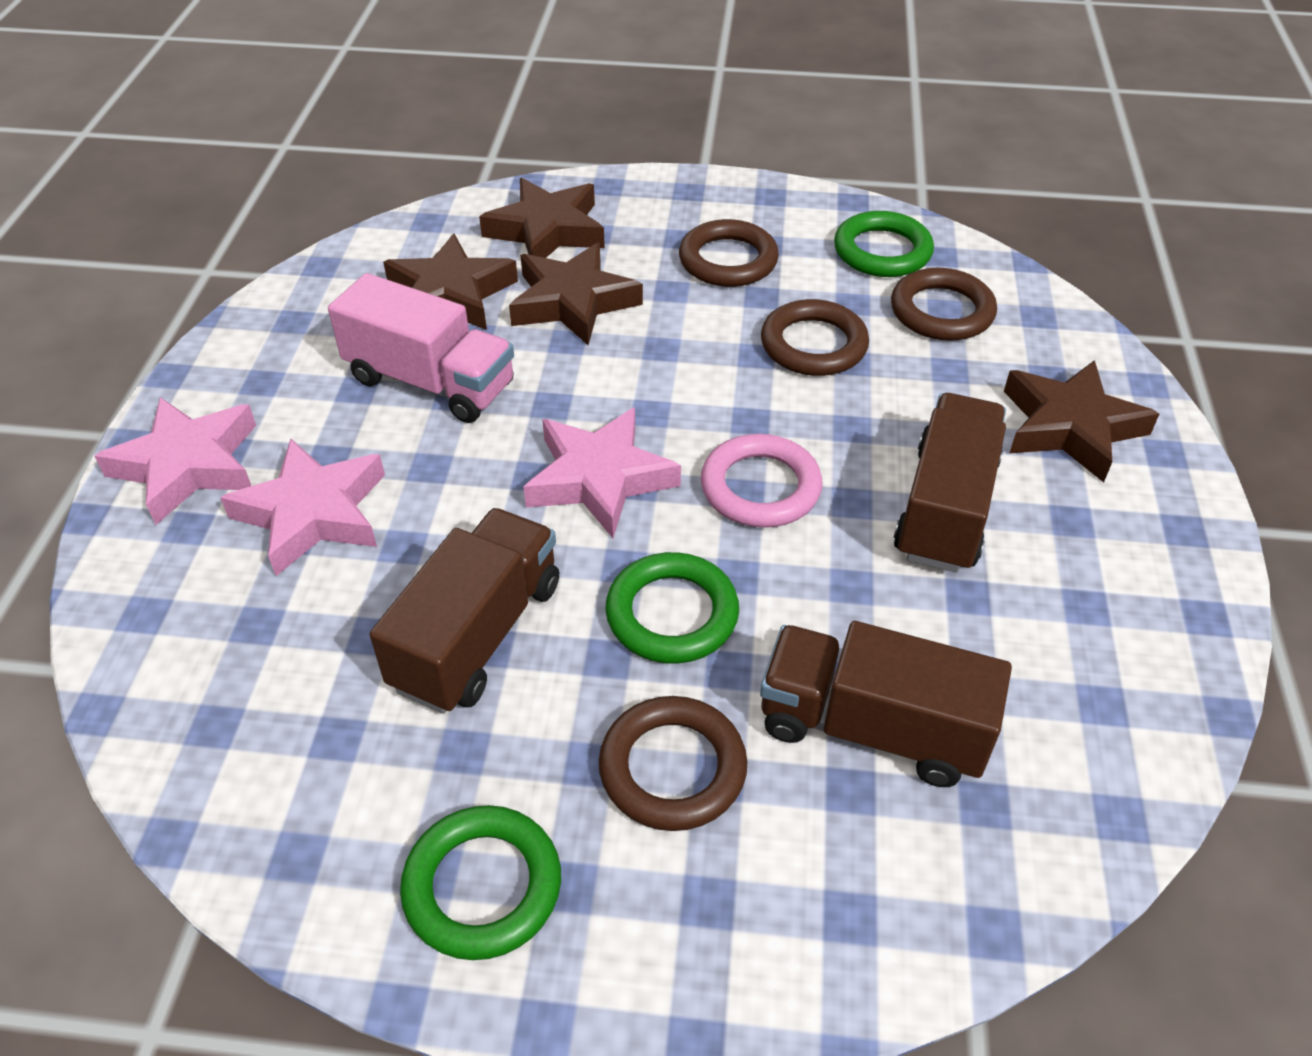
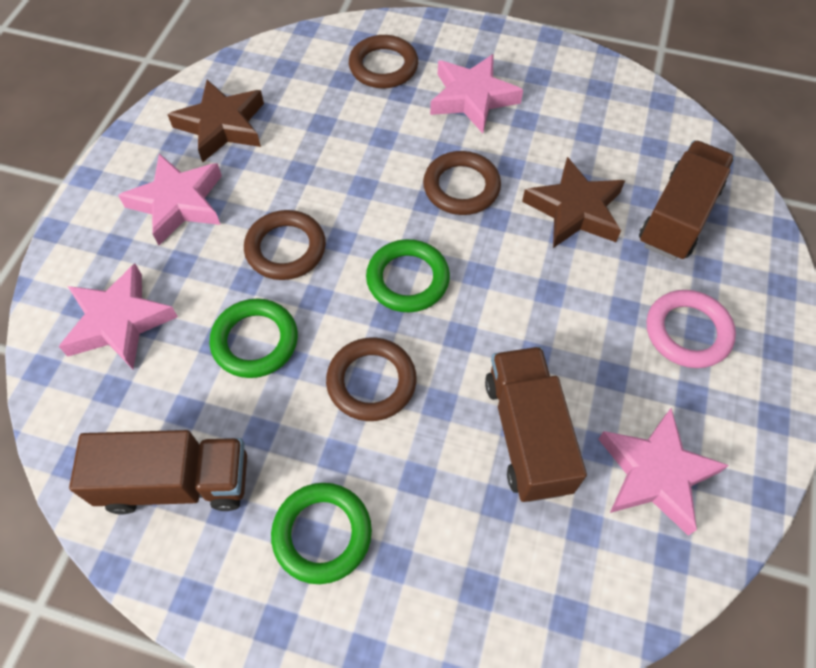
brown star: [383,234,518,330] [479,178,605,258] [509,243,643,345] [1004,360,1159,482] = 4 -> [167,80,264,162] [522,157,625,248] = 2
pink star: [94,397,256,525] [220,439,385,576] [523,407,681,538] = 3 -> [59,264,178,369] [118,154,222,245] [430,54,523,133] [598,408,729,536] = 4
pink truck: [328,273,514,423] = 1 -> none = 0

